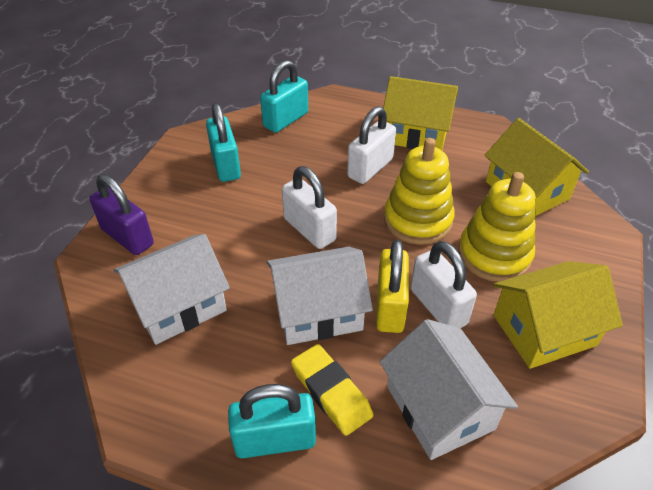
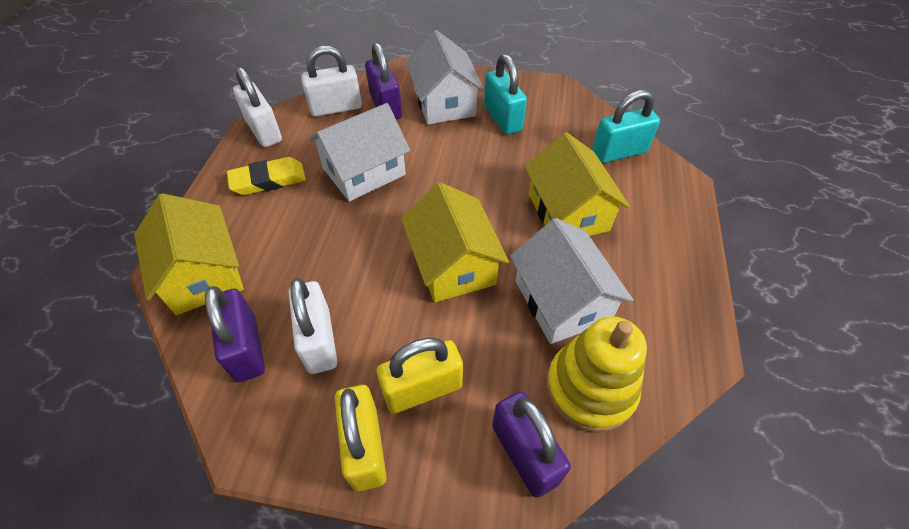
purple padlock: [90,174,154,255] = 1 -> [205,286,265,382] [365,43,402,120] [492,391,571,498] = 3
turquoise padlock: [206,103,241,182] [228,384,316,458] [260,60,308,133] = 3 -> [484,54,527,134] [592,90,660,163] = 2
yellow padlock: [376,240,409,333] = 1 -> [335,385,387,491] [377,338,463,414] = 2
yellow stacking toy: [384,138,455,245] [459,172,536,282] = 2 -> [546,316,647,433] = 1

